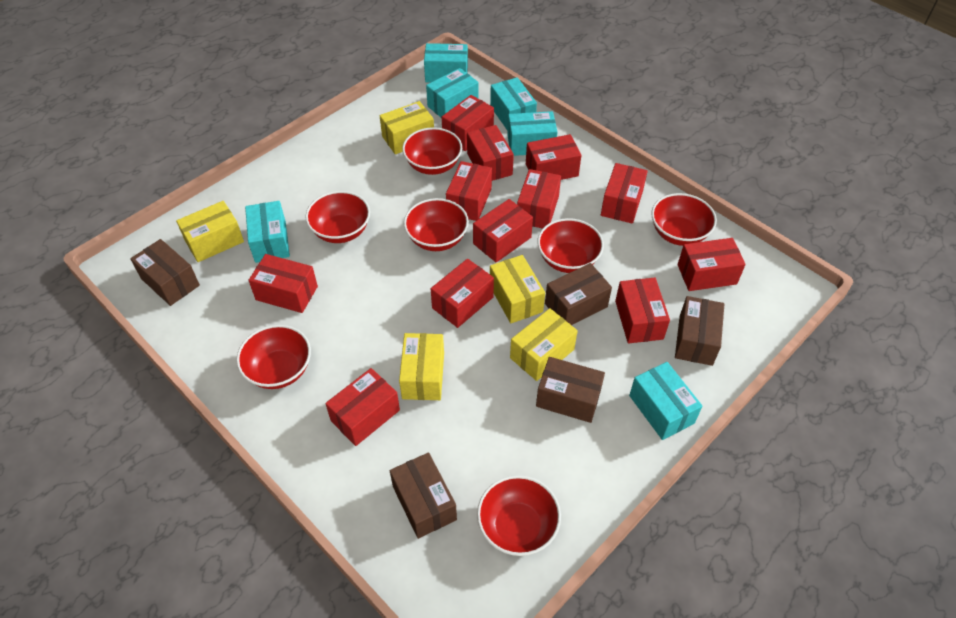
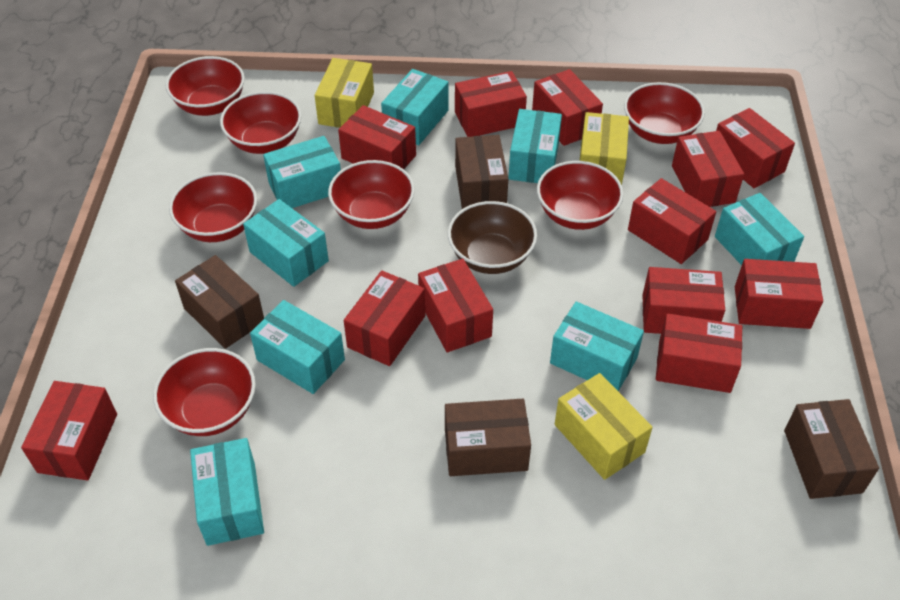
brown bowl: none = 0 -> [448,201,537,274] = 1
brown box: [130,239,200,306] [390,452,457,539] [536,357,605,423] [545,263,612,325] [675,296,724,366] = 5 -> [175,255,264,349] [445,399,531,476] [455,135,508,209] [784,399,879,499] = 4
turquoise box: [245,201,290,263] [424,43,468,83] [426,68,479,118] [490,77,537,131] [508,111,558,156] [629,362,702,440] = 6 -> [190,438,264,546] [243,199,329,287] [250,300,345,394] [263,136,341,208] [381,69,449,145] [508,109,562,183] [550,301,644,391] [715,193,804,265] = 8
yellow box: [176,201,244,262] [380,101,434,154] [399,333,444,400] [490,255,545,323] [510,308,578,381] = 5 -> [315,58,374,128] [555,373,653,480] [580,112,629,185] = 3

